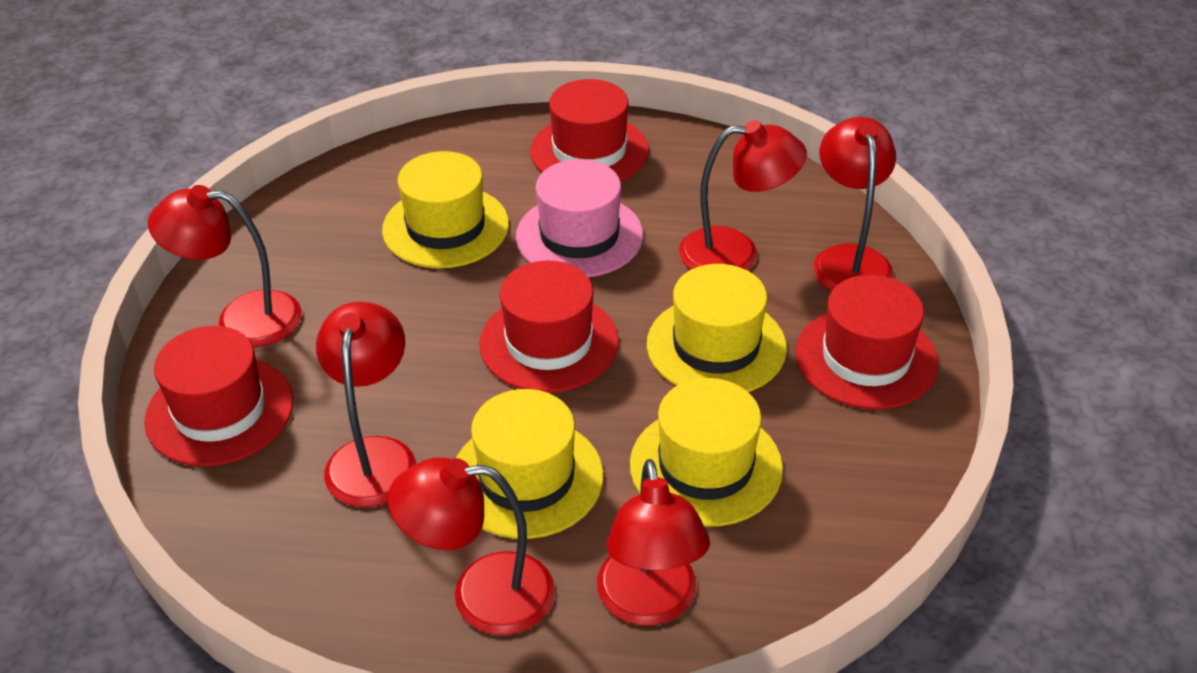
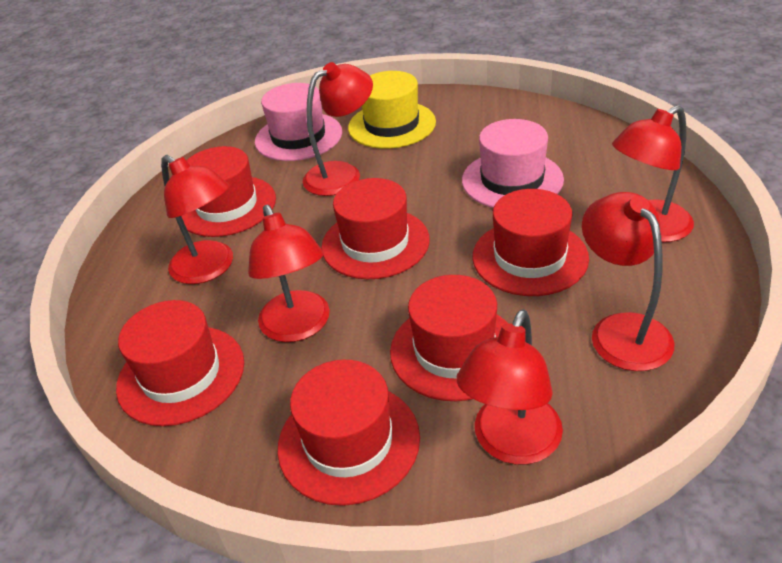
pink hat: [516,160,643,277] = 1 -> [255,83,342,161] [462,119,564,208] = 2
red hat: [144,326,293,466] [479,261,619,393] [530,79,649,181] [795,275,939,409] = 4 -> [116,300,244,426] [181,146,276,237] [278,360,420,506] [321,178,430,279] [390,275,508,401] [472,189,589,296] = 6
yellow hat: [382,151,509,268] [456,389,604,539] [630,378,783,527] [647,264,787,392] = 4 -> [348,71,436,149] = 1

